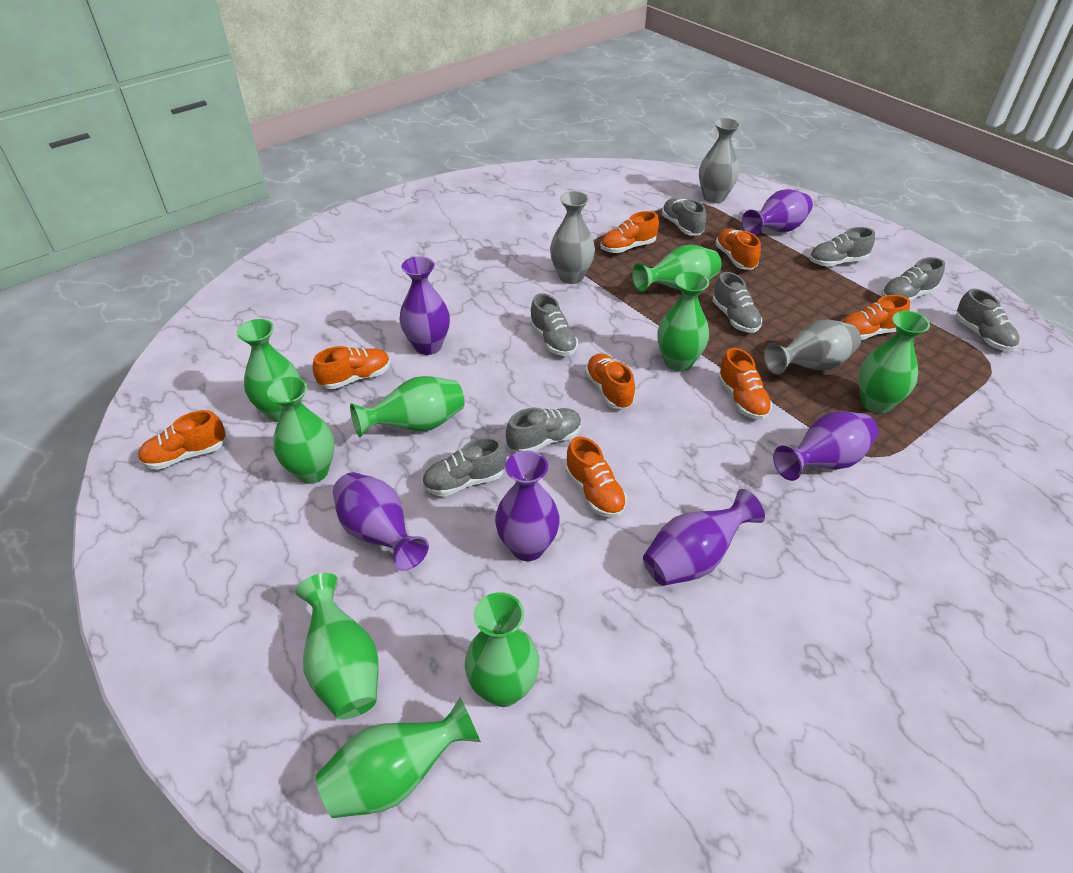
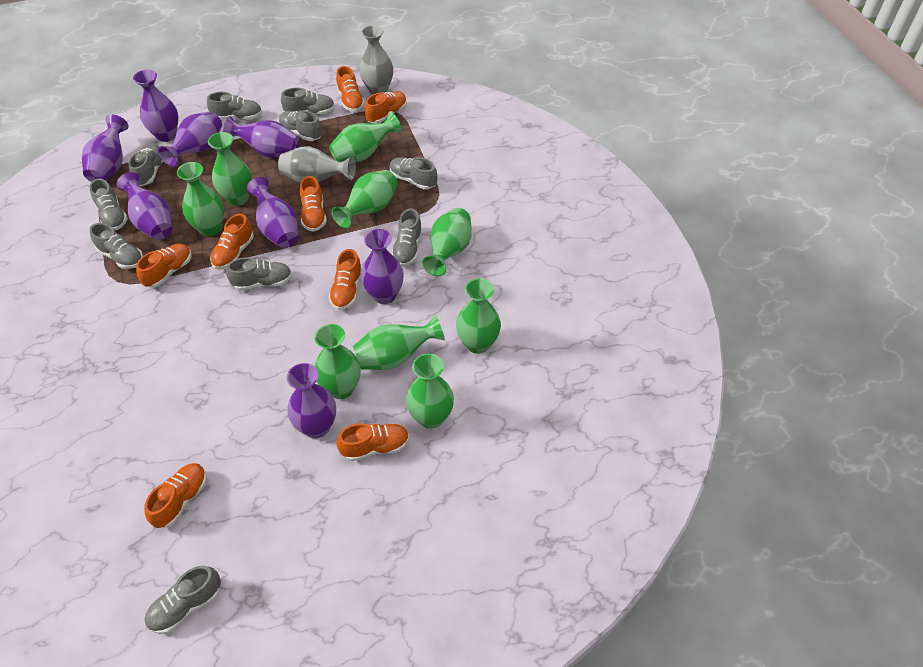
grey shoe: [422,437,507,497] [506,408,582,452] [530,293,578,356] [662,198,706,235] [712,272,762,333] [809,227,875,267] [882,257,945,302] [956,289,1020,351] = 8 -> [89,223,143,269] [90,178,128,230] [129,144,163,186] [144,566,221,634] [207,92,262,120] [226,257,292,291] [279,111,322,141] [281,88,335,115] [390,157,437,190] [391,208,422,266] = 10
grey vase: [550,191,595,284] [699,118,741,203] [764,319,861,375] = 3 -> [278,146,356,183] [359,25,393,95] = 2
purple vase: [333,472,429,571] [400,256,450,355] [495,451,560,561] [643,489,765,586] [742,189,813,236] [773,412,878,481] = 6 -> [82,114,129,182] [117,172,172,240] [133,70,178,142] [158,111,222,167] [223,116,299,158] [246,177,298,248] [287,363,336,438] [361,229,404,304] = 8

